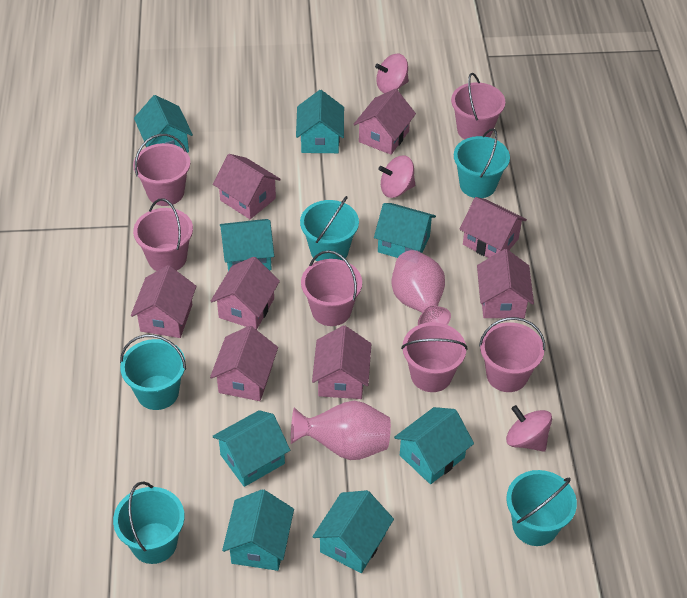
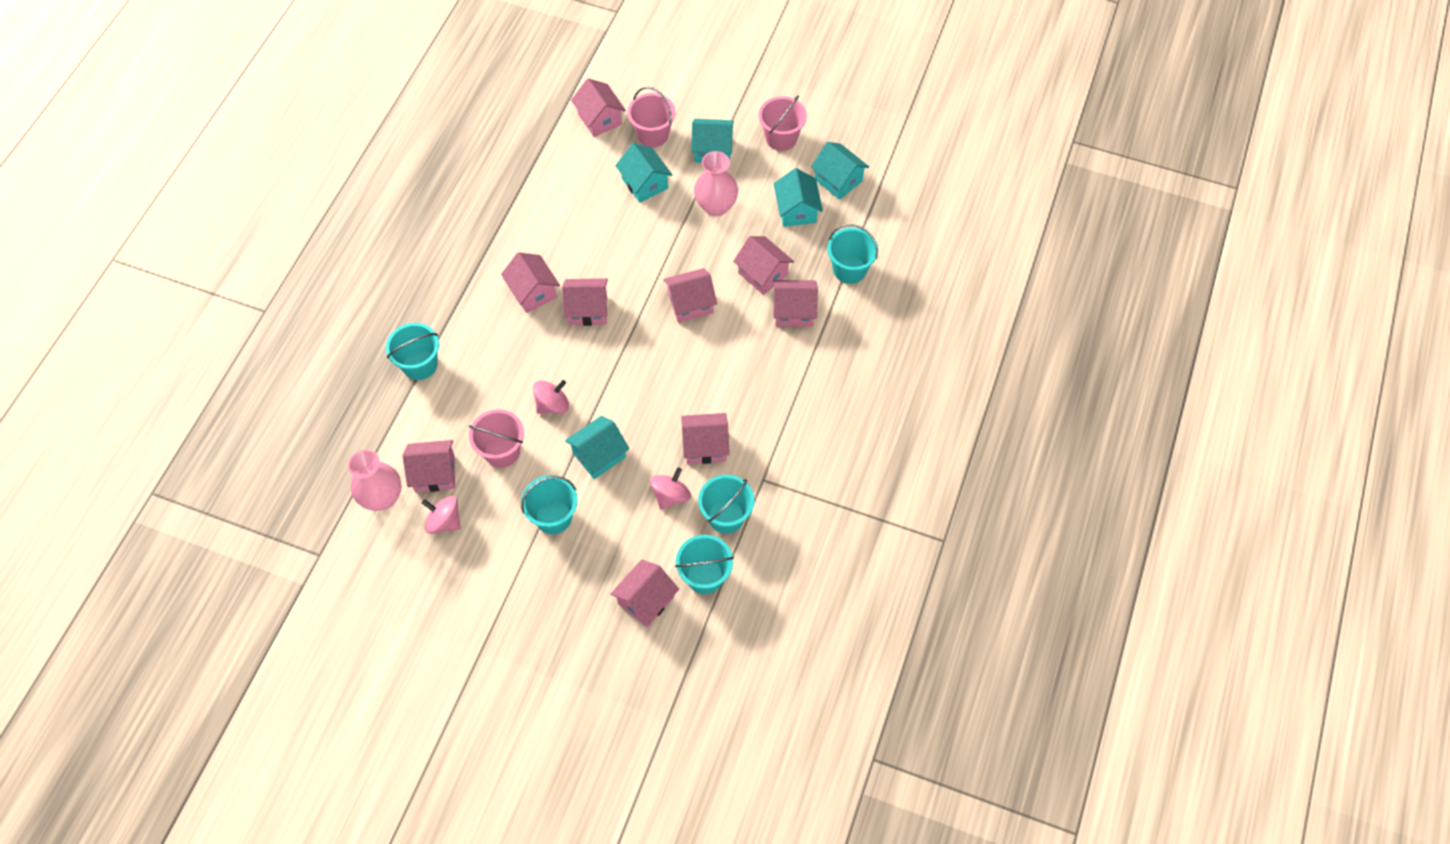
pink bucket: [133,134,190,206] [133,198,193,271] [301,250,362,326] [401,322,467,392] [451,73,505,139] [479,317,545,392] = 6 -> [469,409,524,468] [627,86,675,147] [759,95,807,151] = 3
pink house: [131,265,197,338] [210,326,278,401] [211,257,280,330] [213,154,281,219] [312,325,371,399] [354,89,416,155] [460,197,527,258] [477,249,534,318] = 8 -> [402,440,455,492] [501,252,560,313] [562,278,608,326] [571,78,626,137] [611,560,679,627] [663,268,717,323] [681,413,730,464] [733,236,794,295] [773,280,818,327] = 9
turquoise house: [134,95,193,153] [213,410,290,487] [220,219,274,271] [222,489,294,571] [296,90,344,153] [312,490,394,573] [374,203,436,258] [394,407,474,484] = 8 -> [565,416,629,479] [615,143,672,203] [691,119,734,163] [774,168,823,227] [811,142,869,200] = 5

